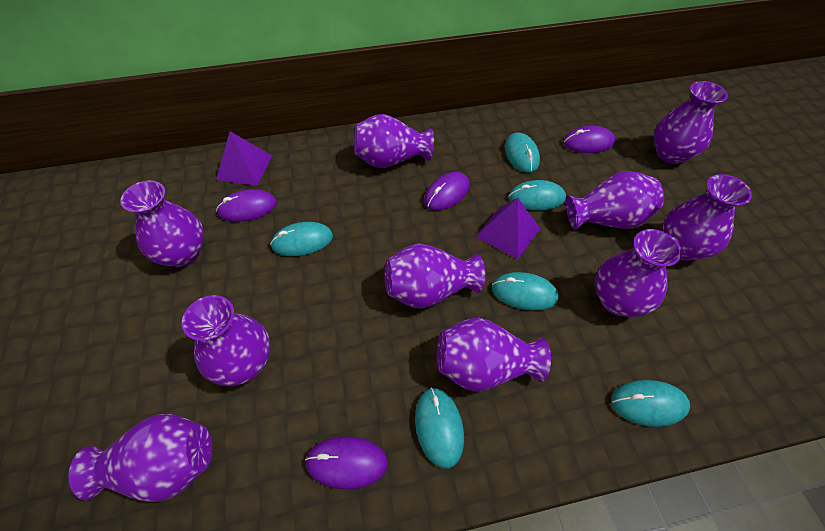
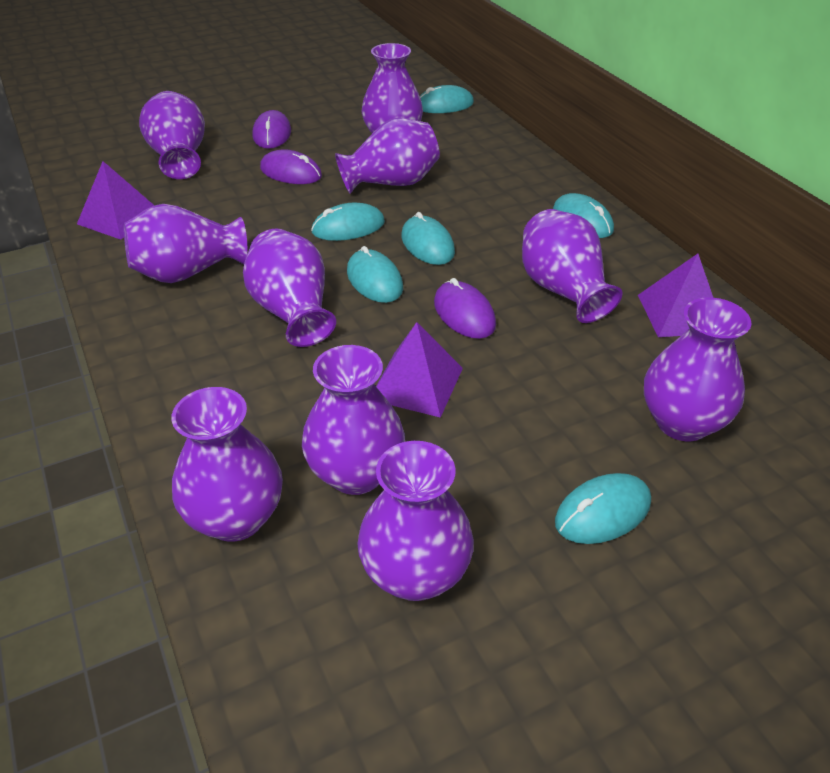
purple mouse: [216,189,277,222] [305,436,388,489] [424,172,469,211] [563,126,615,153] = 4 -> [252,110,291,149] [260,149,322,184] [434,278,496,339] = 3
purple pyramid: [216,131,272,186] [476,198,540,259] = 2 -> [77,161,154,240] [376,322,463,418] [638,254,713,337] = 3

